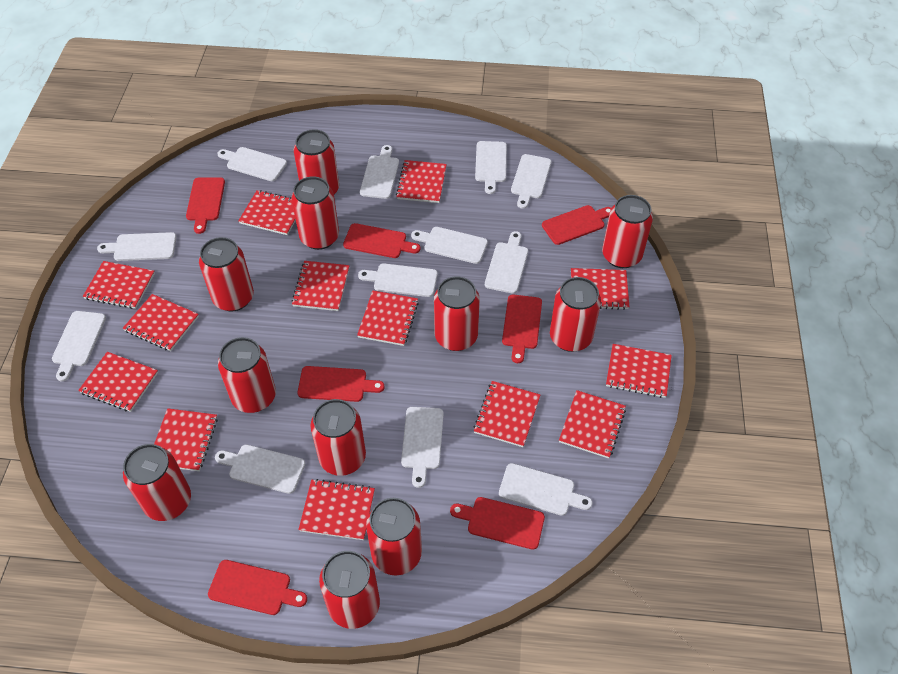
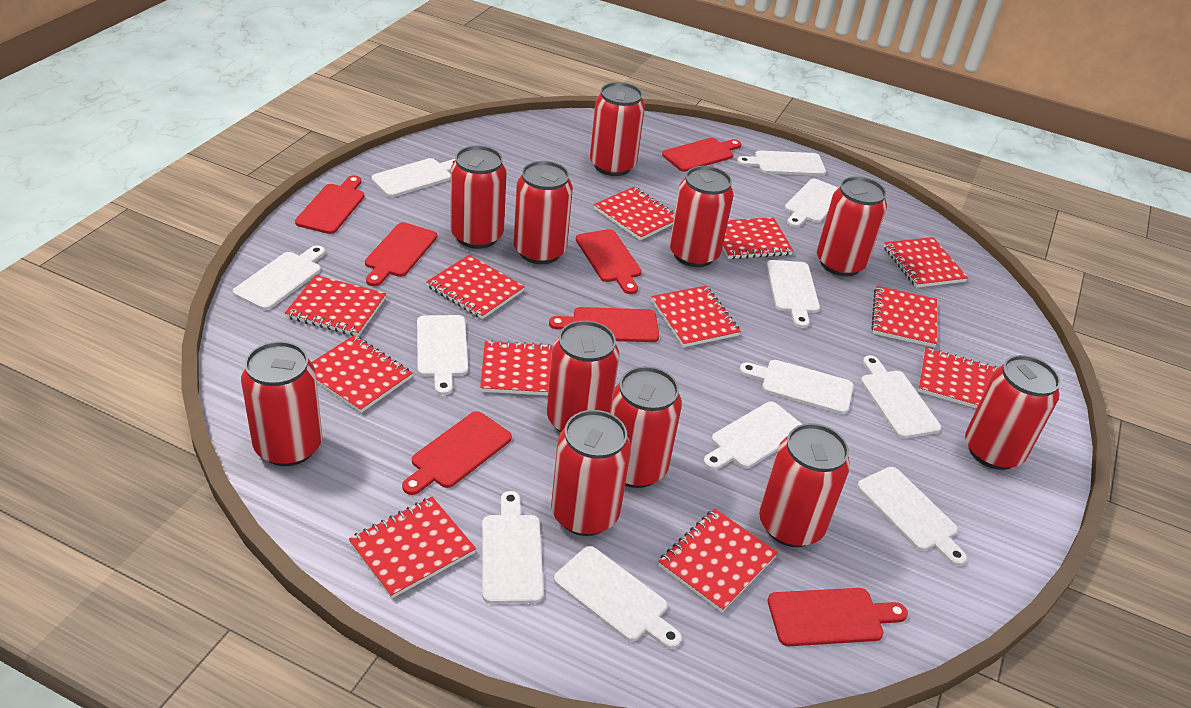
red notebook: [78,352,158,412] [83,261,155,309] [123,294,199,351] [154,408,218,471] [238,190,296,235] [292,261,349,311] [298,479,375,540] [357,290,419,346] [396,160,447,203] [473,381,540,447] [559,390,626,459] [571,268,629,310] [606,344,672,398] = 13 -> [285,275,386,336] [312,335,412,413] [349,497,476,599] [426,255,525,319] [480,340,553,396] [594,187,675,240] [651,286,741,347] [658,509,778,612] [722,217,794,259] [871,286,937,347] [884,237,968,288] [918,348,997,409] = 12

